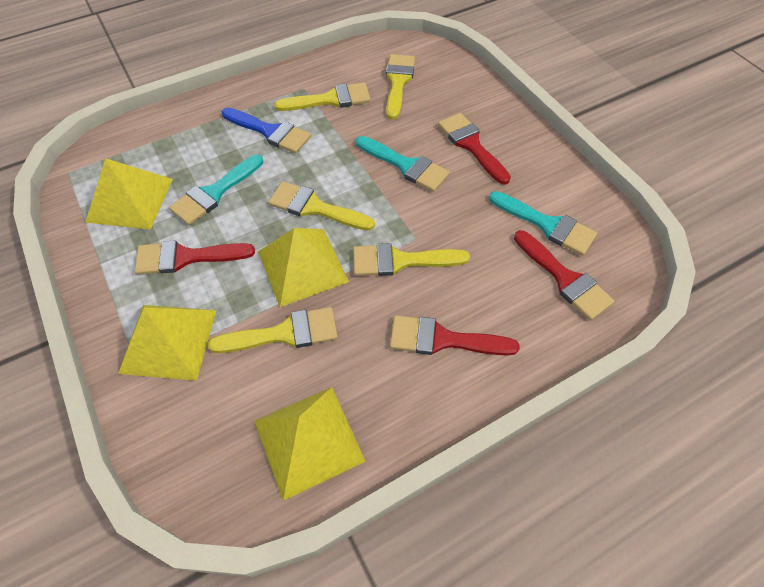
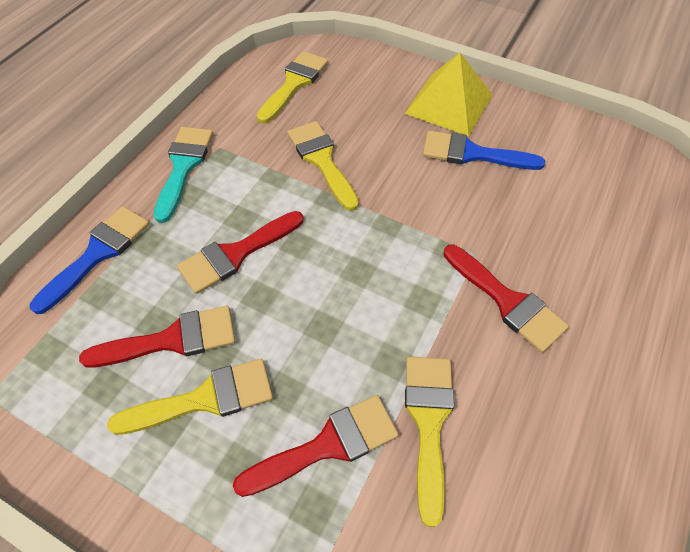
blue brush: [222,108,311,154] = 1 -> [30,206,150,314] [423,131,545,170] = 2
turquoise brush: [169,155,263,225] [356,136,450,192] [489,191,597,256] = 3 -> [154,127,213,223] = 1
yellow brush: [208,307,338,353] [268,181,375,231] [274,82,371,111] [353,243,470,276] [386,54,415,120] = 5 -> [107,358,273,435] [257,51,328,124] [287,121,359,211] [405,357,454,527] = 4
yellow pyramid: [85,158,173,230] [118,305,217,381] [254,387,366,501] [258,228,349,307] = 4 -> [405,53,493,136] = 1

